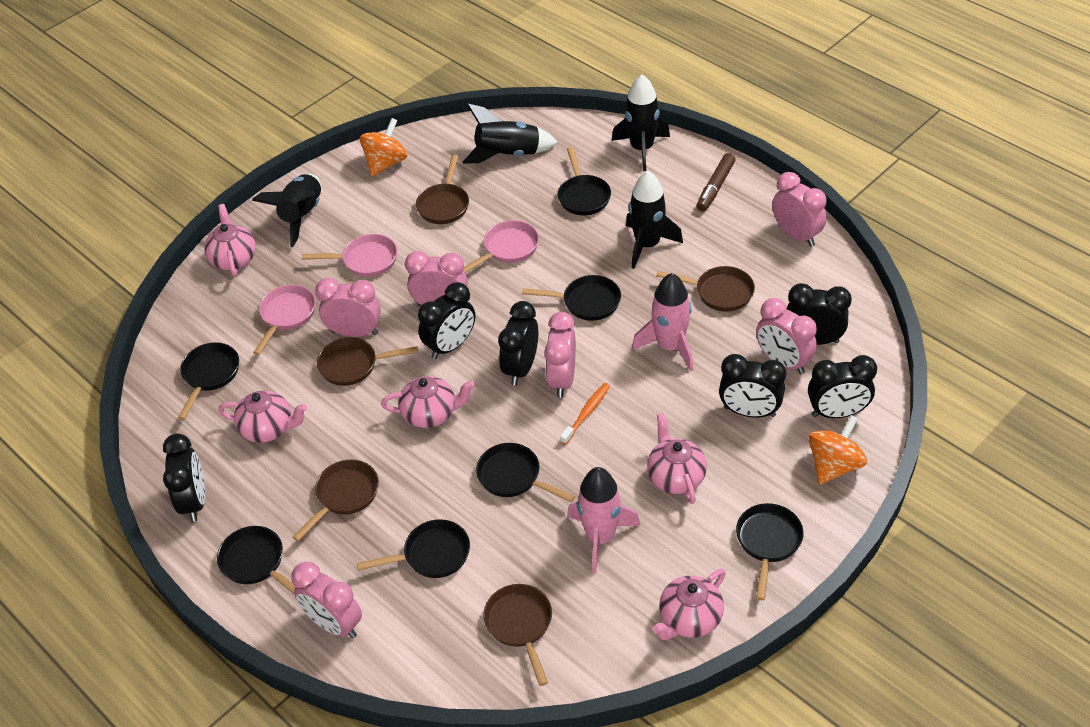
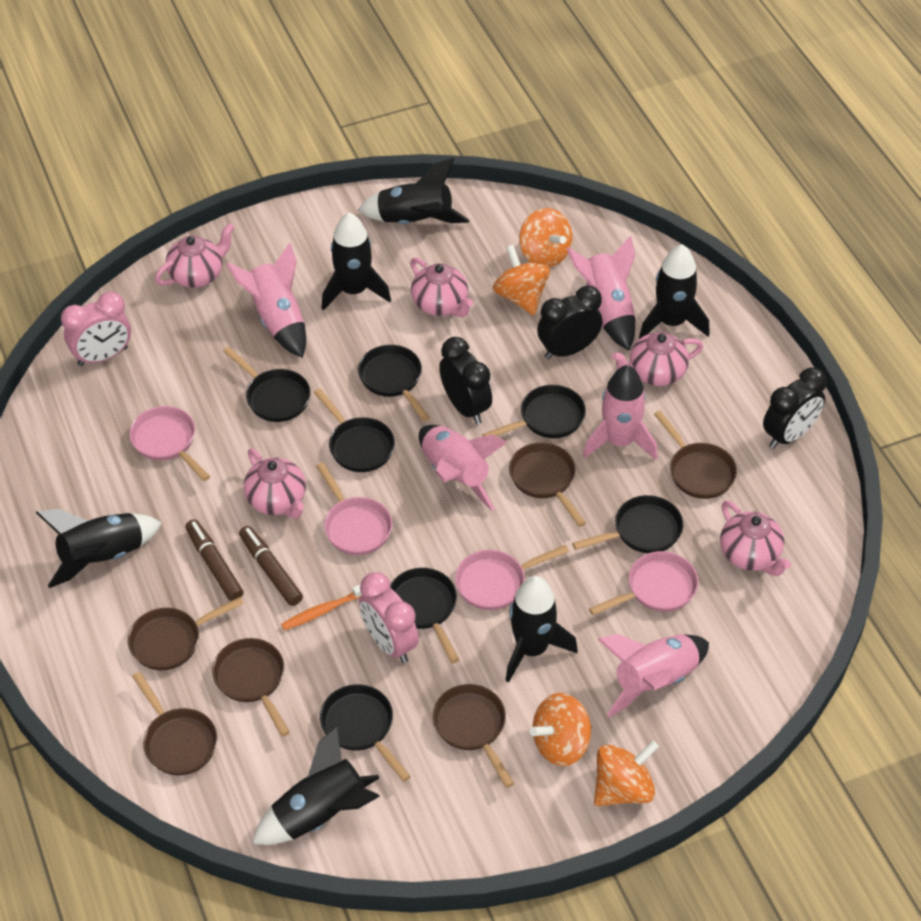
black clock: [163,433,205,522] [418,282,475,359] [498,301,538,385] [719,354,786,418] [787,283,852,345] [808,355,877,418] = 6 -> [439,337,492,424] [537,286,602,359] [763,368,827,449] = 3
black rocket: [252,174,321,247] [463,104,558,164] [612,75,670,171] [626,171,683,269] = 4 -> [36,509,162,588] [252,726,380,845] [321,213,391,311] [358,158,470,224] [505,576,578,682] [639,244,710,339] = 6
brown marker: [696,153,735,212] = 1 -> [186,519,244,601] [239,526,303,606] = 2
brown pan: [293,460,379,541] [317,337,418,386] [416,155,469,224] [483,584,552,686] [656,266,755,312] = 5 -> [128,597,244,670] [132,672,218,775] [212,638,290,737] [433,684,514,788] [509,442,586,527] [654,410,737,499] = 6
orange spinning top: [360,118,407,177] [808,415,867,485] = 2 -> [493,245,550,315] [519,208,572,268] [530,693,592,766] [594,740,659,806] = 4
pink clock: [291,562,362,639] [315,278,381,337] [405,251,468,306] [544,312,576,398] [756,298,817,374] [772,172,827,246] = 6 -> [61,291,131,366] [359,572,419,663] = 2
pink pan: [253,284,316,355] [302,234,397,277] [463,220,539,273] = 3 -> [129,406,210,481] [316,463,392,555] [455,545,569,610] [589,551,698,615] = 4
pink rocket: [567,467,641,573] [632,273,693,371] = 2 -> [226,243,306,358] [419,425,507,511] [567,236,635,350] [583,365,658,460] [597,634,709,717] = 5

